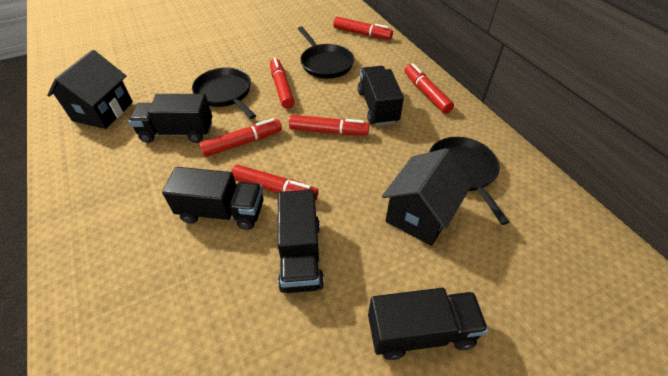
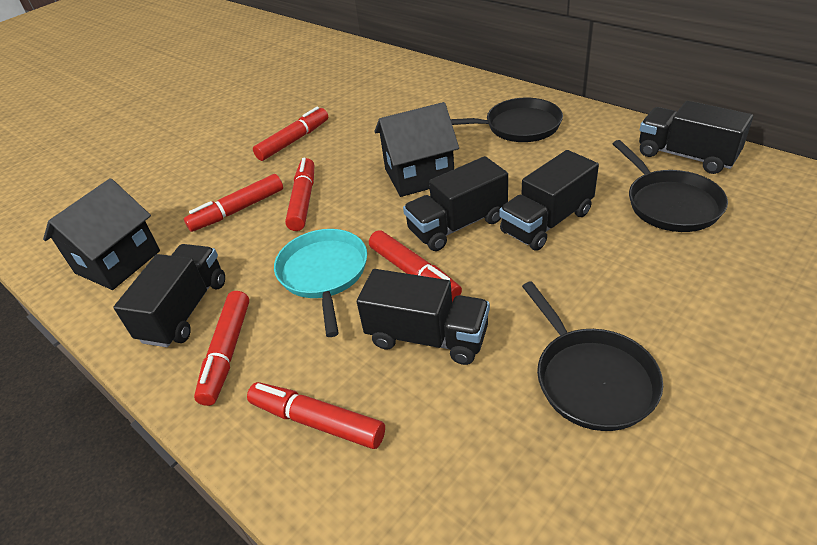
turquoise pan: none = 0 -> [274,229,367,337] = 1

